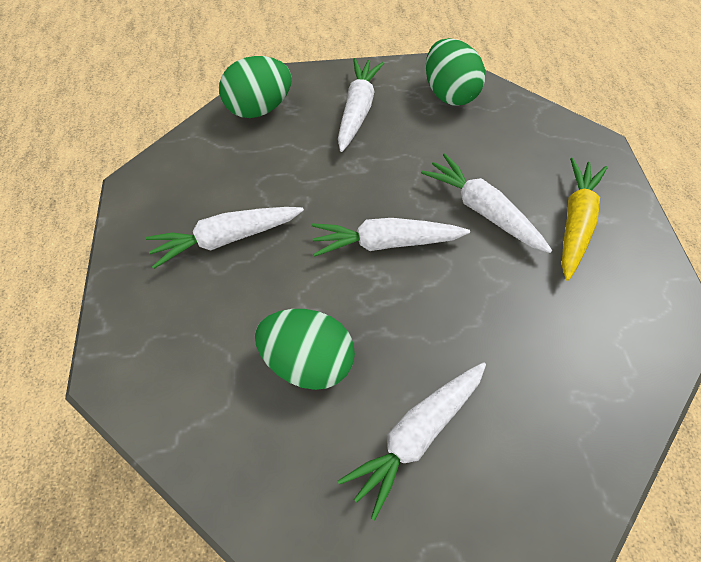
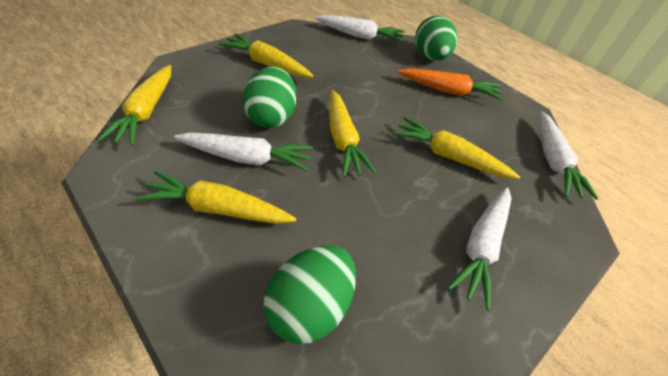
orange carrot: none = 0 -> [398,68,503,100] = 1
white carrot: [146,207,304,269] [312,218,470,257] [338,58,384,152] [338,362,486,521] [421,153,552,253] = 5 -> [174,132,313,171] [315,15,405,43] [447,187,512,311] [539,112,599,200] = 4
yellow carrot: [561,158,607,281] = 1 -> [97,65,171,145] [135,171,296,224] [219,34,313,77] [329,90,377,177] [393,117,520,179] = 5

